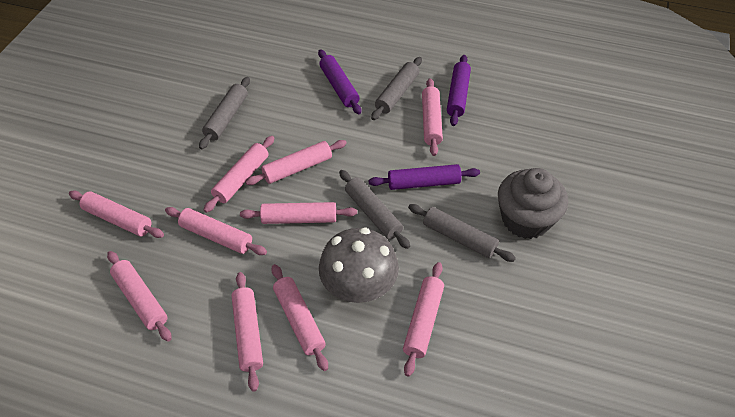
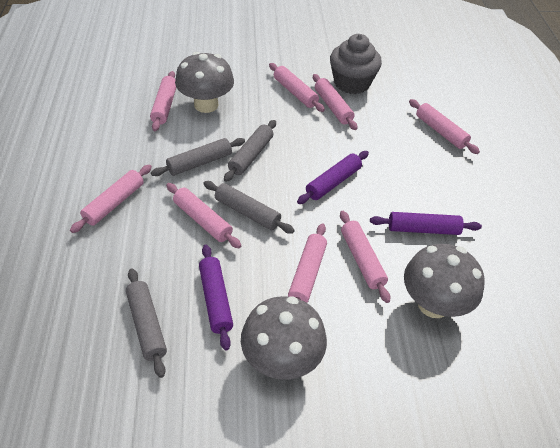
grey mushroom: [319,227,399,303] = 1 -> [175,52,234,113] [241,296,327,380] [404,244,485,318] = 3
pink rolling pin: [69,190,164,238] [107,251,172,341] [165,207,267,255] [204,136,274,213] [231,272,263,392] [240,202,357,224] [245,140,347,185] [271,264,328,371] [403,262,444,377] [422,78,443,156] = 10 -> [70,164,152,233] [150,71,177,131] [166,183,241,248] [269,63,325,112] [288,223,327,303] [313,74,357,130] [340,211,390,303] [409,99,480,154] = 8

